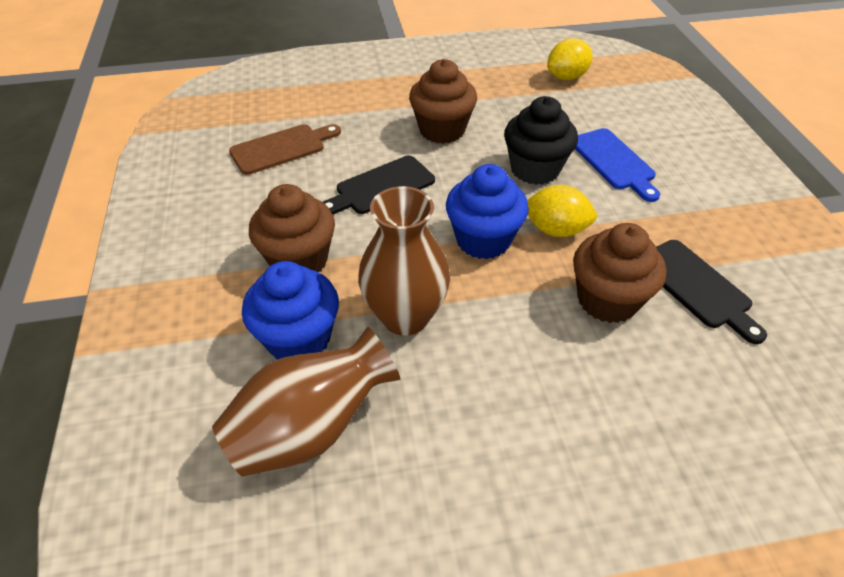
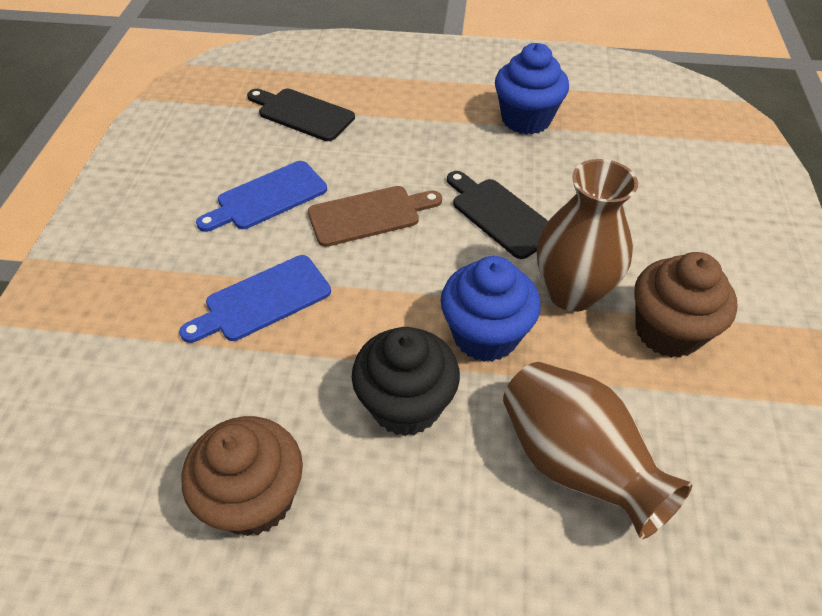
blue cutting board: [575,128,660,202] = 1 -> [179,255,331,343] [196,161,327,232] = 2
brown cupcake: [249,184,335,272] [409,59,477,144] [573,223,666,323] = 3 -> [182,416,303,536] [634,252,738,358] = 2
yellow lemon: [527,185,597,237] [547,38,593,80] = 2 -> none = 0

